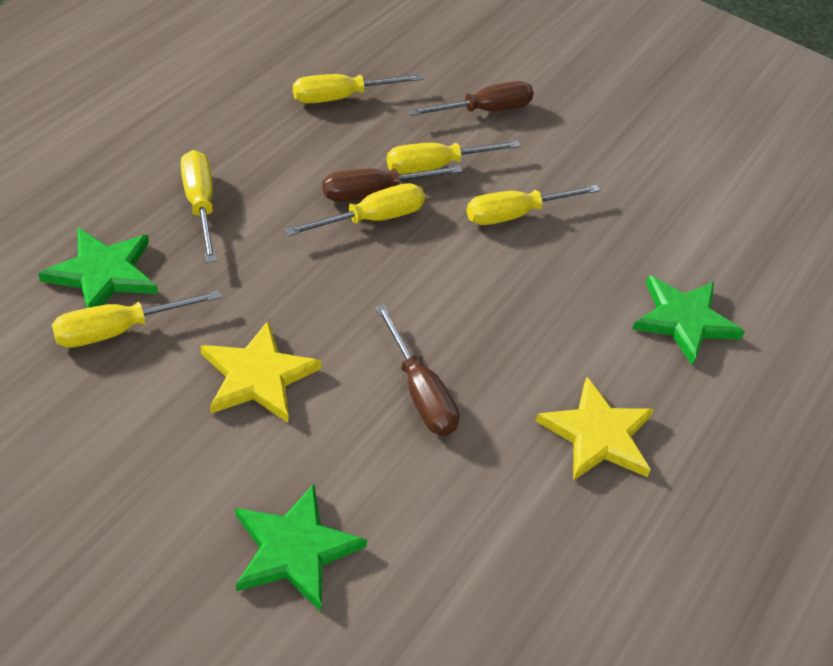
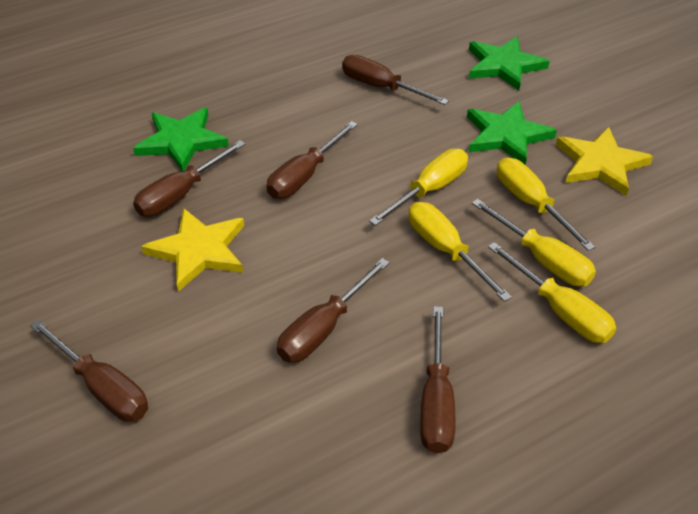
brown screwdriver: [322,165,463,202] [375,304,459,436] [408,81,534,116] = 3 -> [30,320,148,422] [133,140,245,217] [266,121,358,199] [277,258,390,363] [342,55,449,105] [420,306,456,453] = 6
yellow screwdriver: [52,290,221,348] [181,150,216,263] [285,183,425,236] [293,74,423,104] [387,141,521,174] [467,185,600,225] = 6 -> [369,149,468,226] [409,202,512,302] [472,199,596,286] [488,242,616,343] [497,158,595,251] = 5

